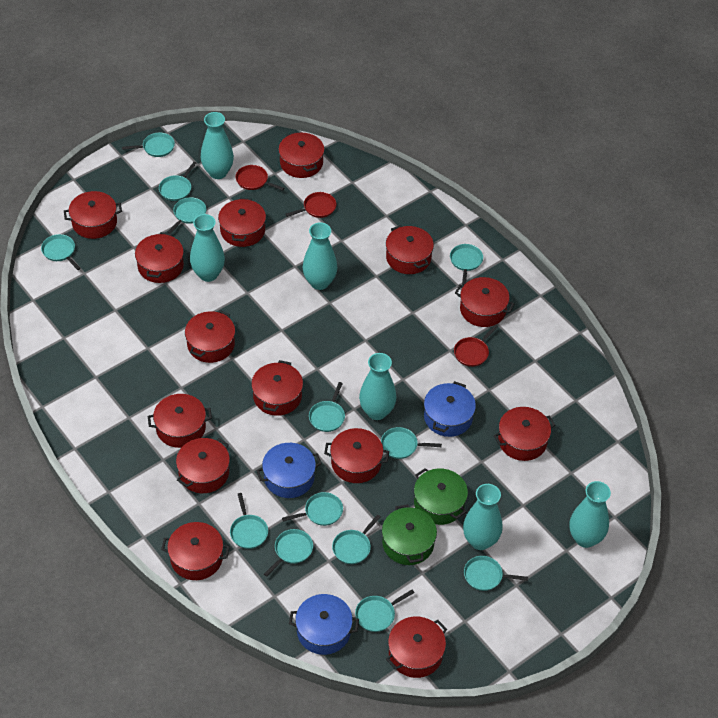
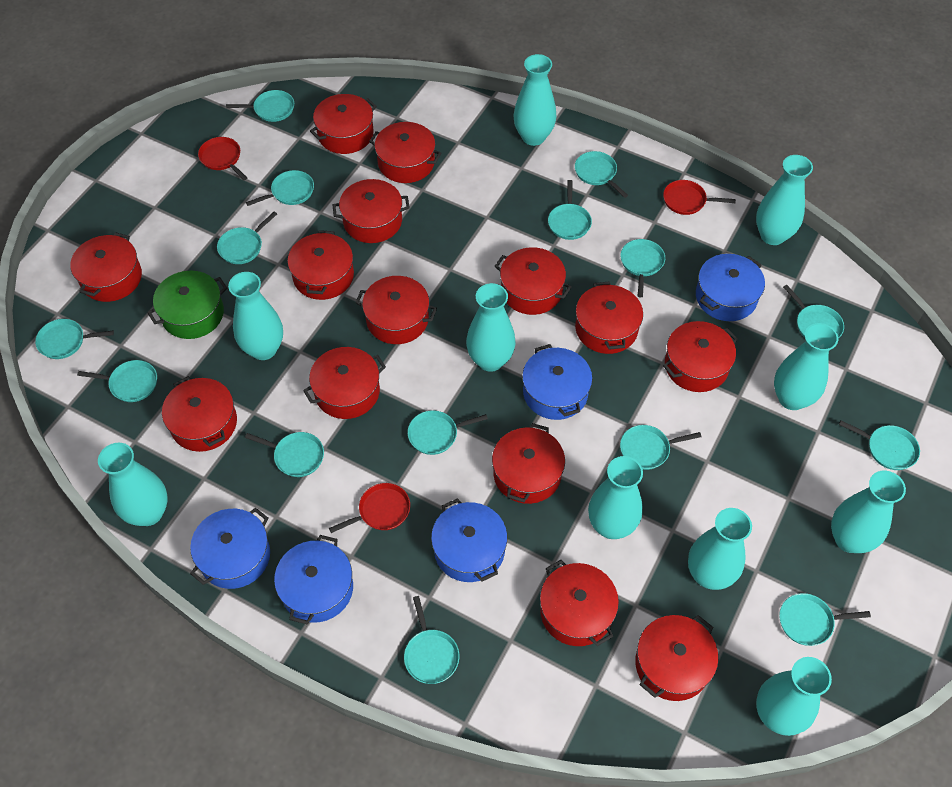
blue pot: [256,443,322,498] [289,594,359,655] [424,381,476,437] = 3 -> [190,508,270,589] [274,535,353,624] [431,498,507,582] [522,344,592,420] [696,254,765,321] = 5
green pot: [382,504,437,565] [414,468,468,525] = 2 -> [147,271,227,339] = 1
turquoise pan: [41,234,81,270] [122,133,175,157] [159,162,197,201] [168,197,207,234] [230,493,268,549] [264,529,313,577] [282,492,343,526] [309,382,345,432] [332,515,380,564] [355,589,415,632] [381,427,442,459] [450,244,483,285] [464,556,528,591] = 13 -> [35,319,114,359] [77,360,157,402] [217,211,277,264] [226,90,294,122] [245,432,324,477] [246,170,314,206] [404,596,459,684] [408,410,488,455] [548,180,592,240] [575,151,628,198] [620,239,665,297] [620,425,701,470] [779,593,871,646] [783,285,844,339] [839,420,920,470] = 15
turquoise vase: [190,214,225,282] [201,112,234,179] [302,222,337,290] [359,353,396,420] [463,484,502,550] [570,481,611,548] = 6 -> [98,443,168,526] [228,272,283,360] [466,283,516,372] [513,54,556,146] [588,456,643,539] [688,508,752,590] [756,155,813,245] [756,657,832,736] [774,323,838,410] [831,471,906,553] = 10

